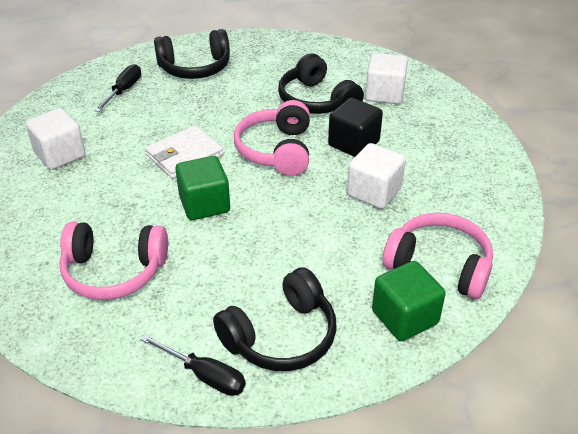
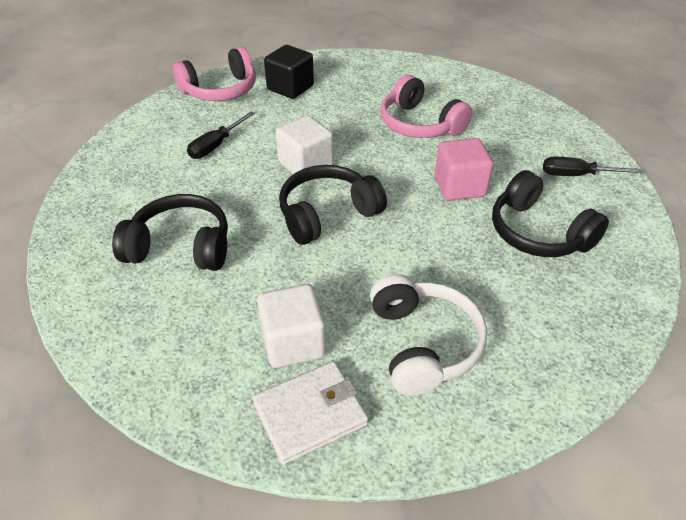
green cube: [175,156,230,220] [372,261,446,341] = 2 -> none = 0
pink cube: none = 0 -> [435,138,493,201] = 1
pink headphones: [59,222,168,300] [234,100,310,176] [382,213,493,299] = 3 -> [173,47,256,101] [380,75,472,138] = 2
white cube: [26,108,86,170] [347,143,406,209] [365,53,408,104] = 3 -> [257,284,326,368] [276,116,333,174] = 2
white headphones: none = 0 -> [370,274,487,396] = 1

